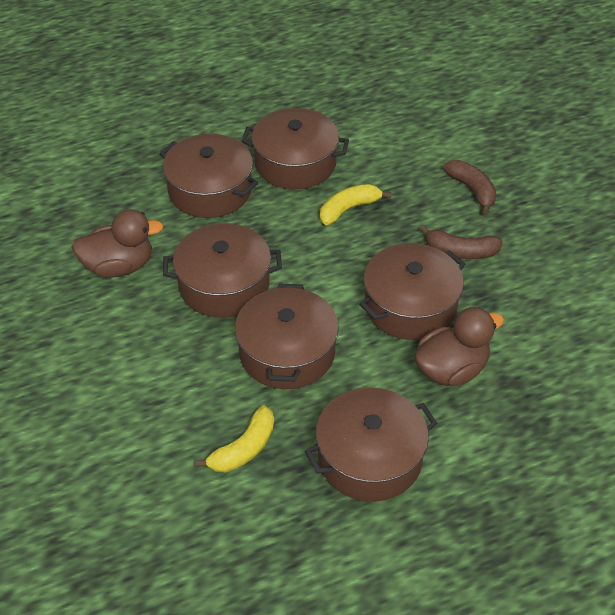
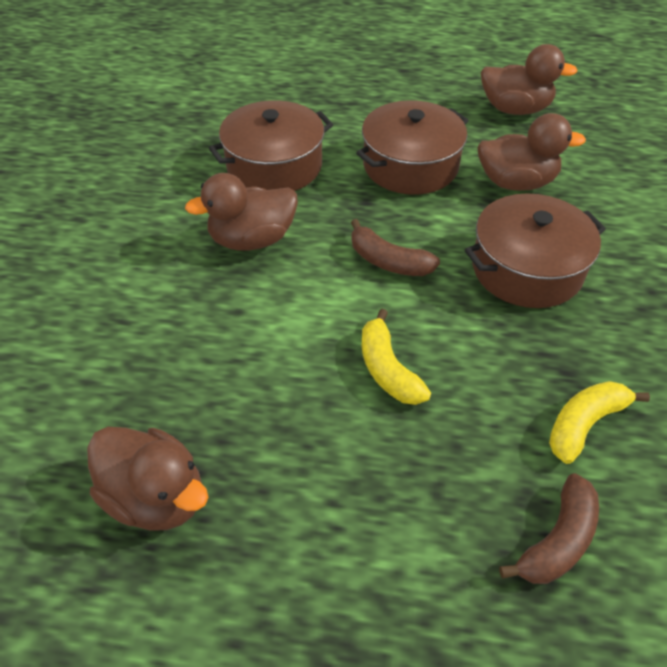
brown duck: [72,209,163,278] [414,307,504,386] = 2 -> [87,427,209,531] [185,173,298,251] [478,113,586,191] [481,44,578,115] = 4
brown pot: [159,134,258,218] [163,223,282,318] [235,283,339,389] [242,108,349,189] [305,387,437,502] [359,243,465,340] = 6 -> [209,100,333,191] [356,100,469,195] [465,193,606,308] = 3

